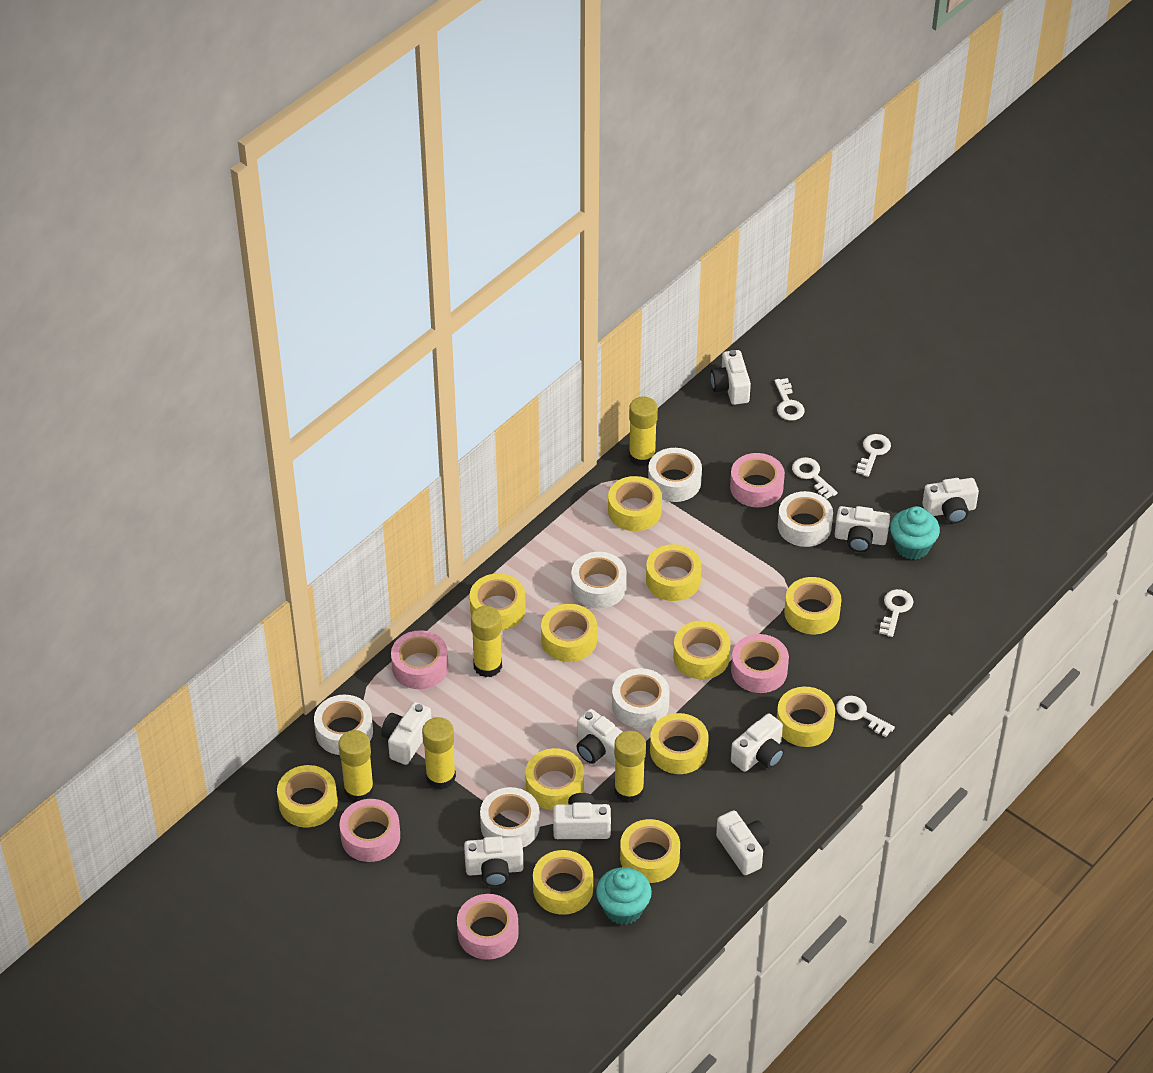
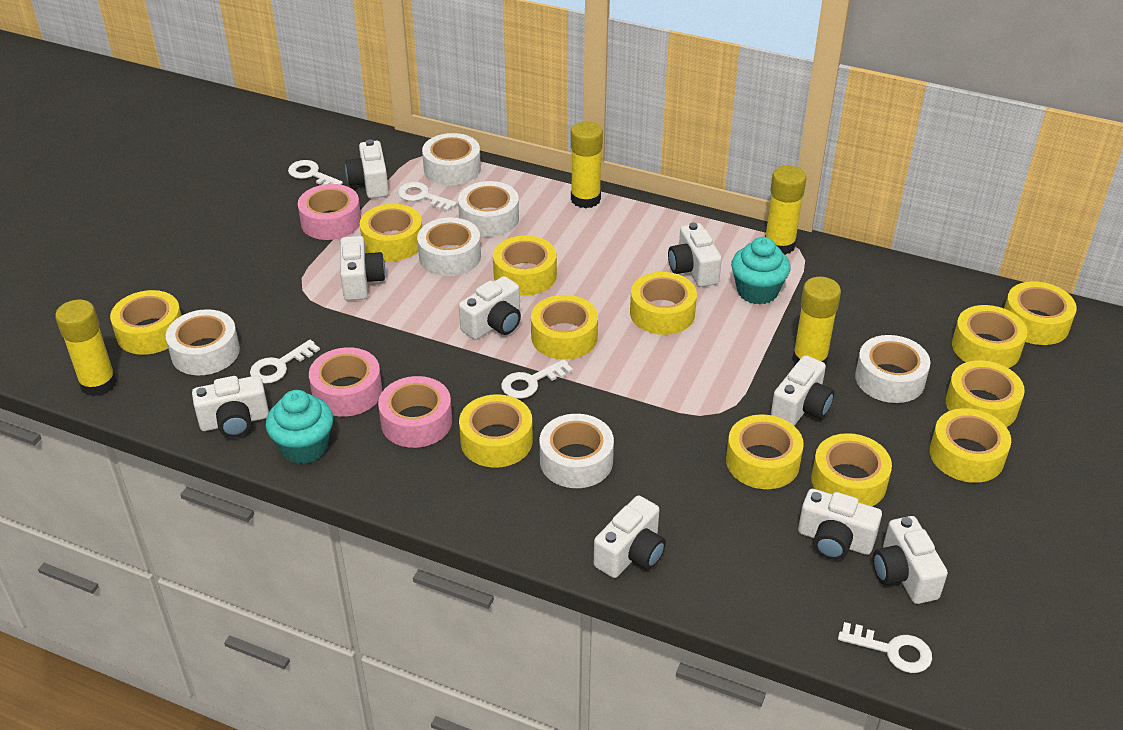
pink tape: [340,799,400,862] [391,630,449,689] [457,894,519,960] [730,453,785,507] [731,634,789,693] = 5 -> [298,184,361,240] [309,347,382,417] [378,376,452,448] = 3
yellow glue stick: [338,730,374,802] [422,717,456,790] [471,606,502,678] [614,731,646,803] [629,397,658,467] = 5 -> [55,300,117,396] [571,121,603,208] [765,166,806,255] [792,277,841,366] = 4

